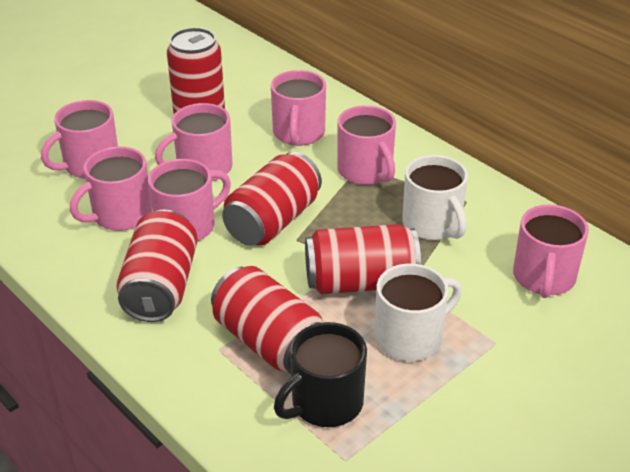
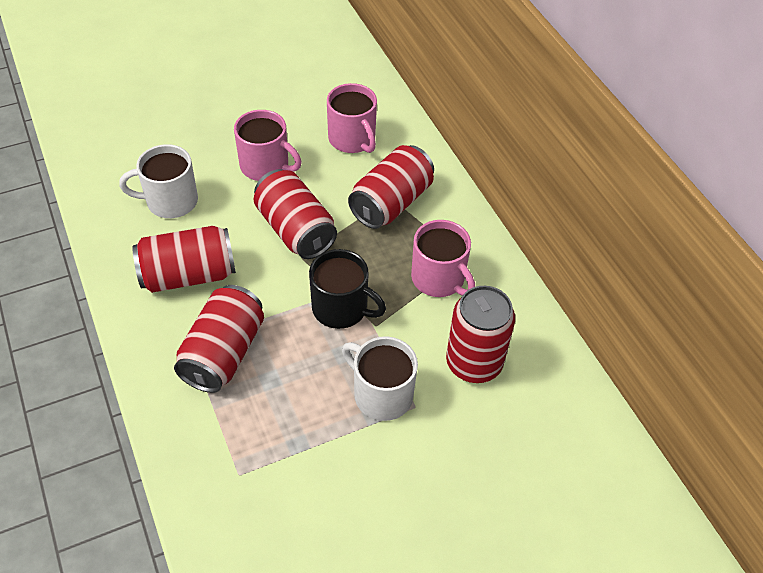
pink mug: [41,100,118,179] [70,146,152,231] [148,159,231,242] [155,103,233,181] [271,70,326,146] [337,105,396,185] [513,204,589,298] = 7 -> [234,110,302,181] [327,83,377,153] [411,220,475,297] = 3

